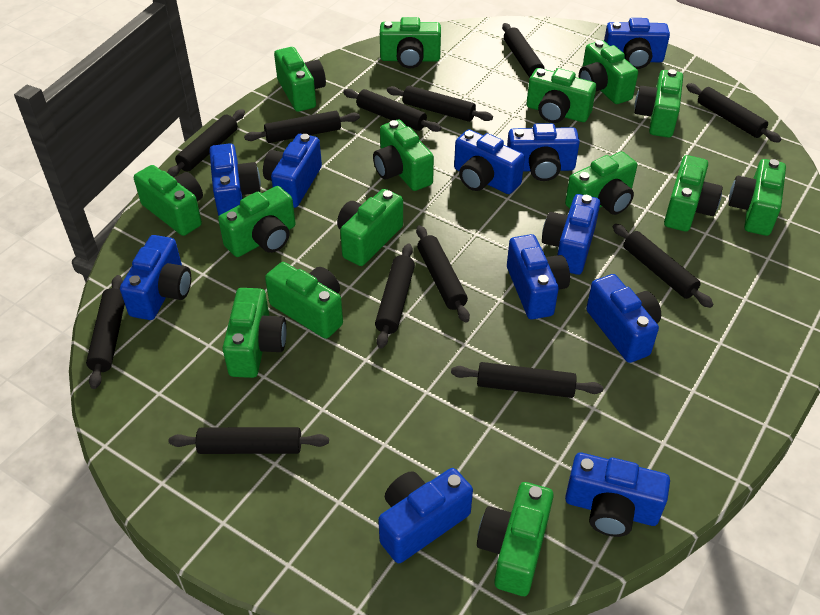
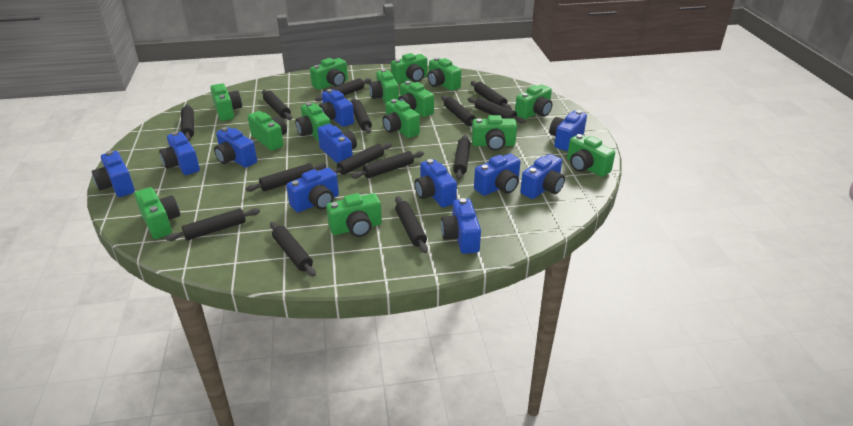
black rolling pin: [86,275,125,389] [167,109,245,177] [169,427,329,454] [244,111,360,143] [343,89,441,132] [375,244,415,349] [387,86,493,122] [416,225,470,323] [451,362,603,398] [502,23,545,77] [613,224,714,308] [686,83,781,142] = 12 -> [166,208,260,241] [181,104,194,141] [246,163,326,192] [262,90,292,120] [270,222,316,277] [315,78,372,102] [332,143,392,175] [351,98,372,133] [351,151,424,179] [395,196,428,253] [441,95,476,126] [453,135,471,180] [467,97,526,124] [471,81,512,109] = 14
green camera: [134,165,203,236] [218,186,295,257] [223,288,287,378] [265,262,343,339] [274,47,326,112] [337,189,403,266] [373,120,434,191] [380,17,441,68] [477,482,554,596] [526,68,596,123] [565,152,637,215] [579,40,638,104] [634,69,683,138] [664,155,723,232] [728,159,786,236] = 15 -> [134,187,180,239] [210,83,242,121] [248,111,287,151] [295,102,331,142] [310,58,348,90] [326,193,382,237] [369,69,399,104] [382,99,420,138] [391,53,427,84] [398,81,434,117] [427,57,461,91] [472,115,517,151] [515,85,552,120] [567,134,615,177] = 14

